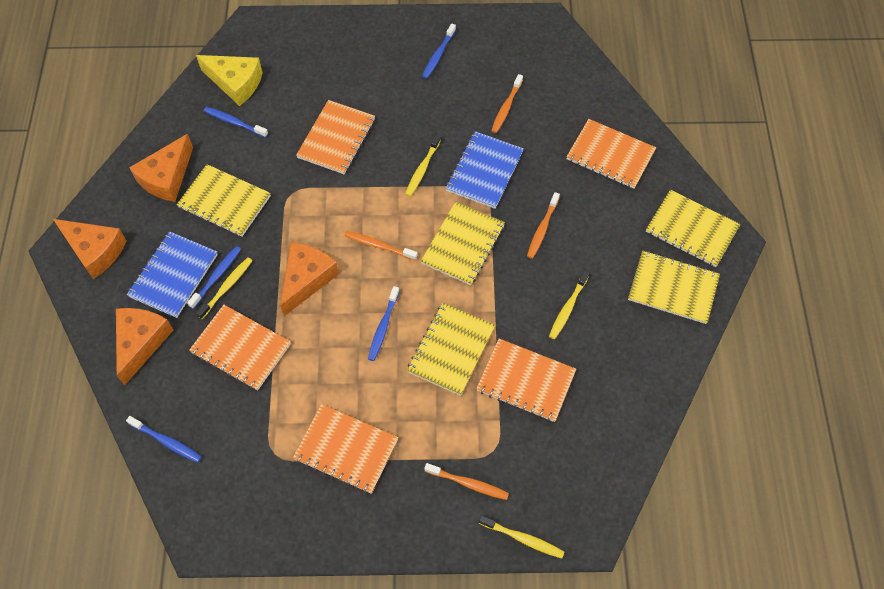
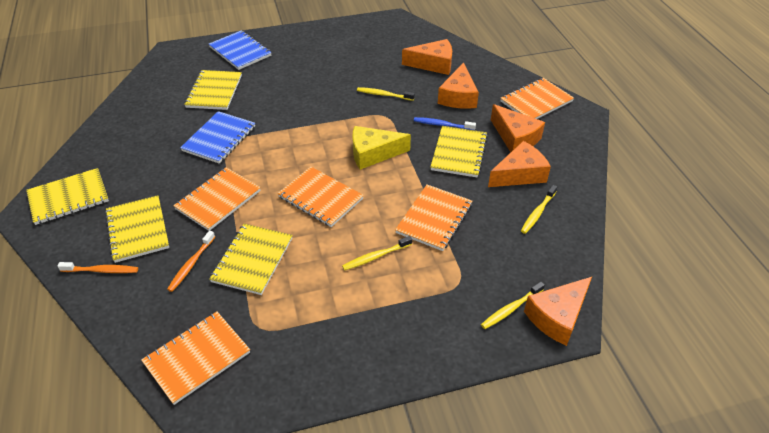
blue toothbrush: [126,416,202,463] [187,246,241,309] [204,107,268,138] [368,286,400,361] [422,23,456,79] = 5 -> [414,117,476,130] = 1
orange cheese: [53,219,126,279] [116,308,173,385] [129,134,193,202] [280,242,339,316] = 4 -> [402,39,452,75] [438,62,479,109] [488,141,551,187] [491,104,545,152] [524,277,592,346] = 5
orange toothbrush: [344,231,418,260] [424,463,509,500] [491,74,523,133] [527,192,560,259] = 4 -> [58,262,138,273] [167,231,215,292] = 2

